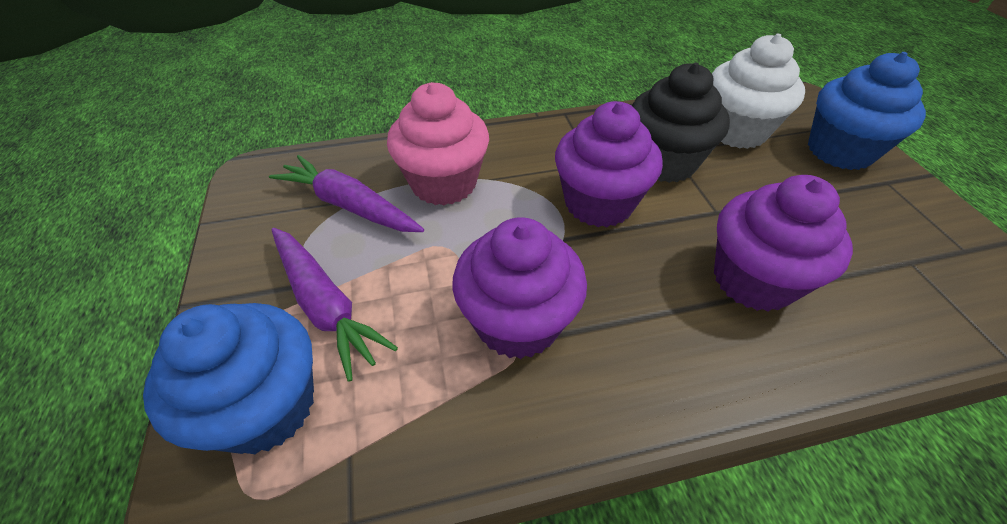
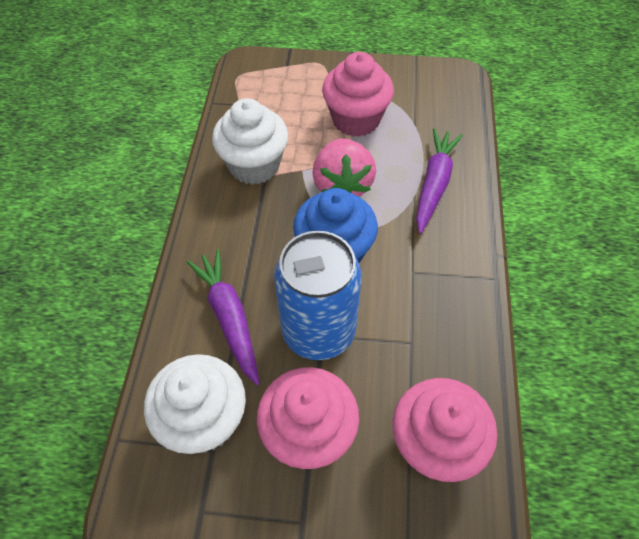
black cupcake: [632,63,730,183] = 1 -> none = 0
blue can: none = 0 -> [274,231,362,360] = 1
blue cupcake: [143,303,314,454] [808,52,926,170] = 2 -> [293,188,378,263] = 1
pink cupcake: [387,82,489,206] = 1 -> [257,367,359,469] [322,52,394,137] [393,378,497,482] = 3
pink strawberry: none = 0 -> [312,138,376,197] = 1
purple cupcake: [452,217,587,359] [555,101,663,227] [714,175,853,312] = 3 -> none = 0
white cupcake: [712,34,805,149] = 1 -> [144,354,246,454] [212,98,288,185] = 2

